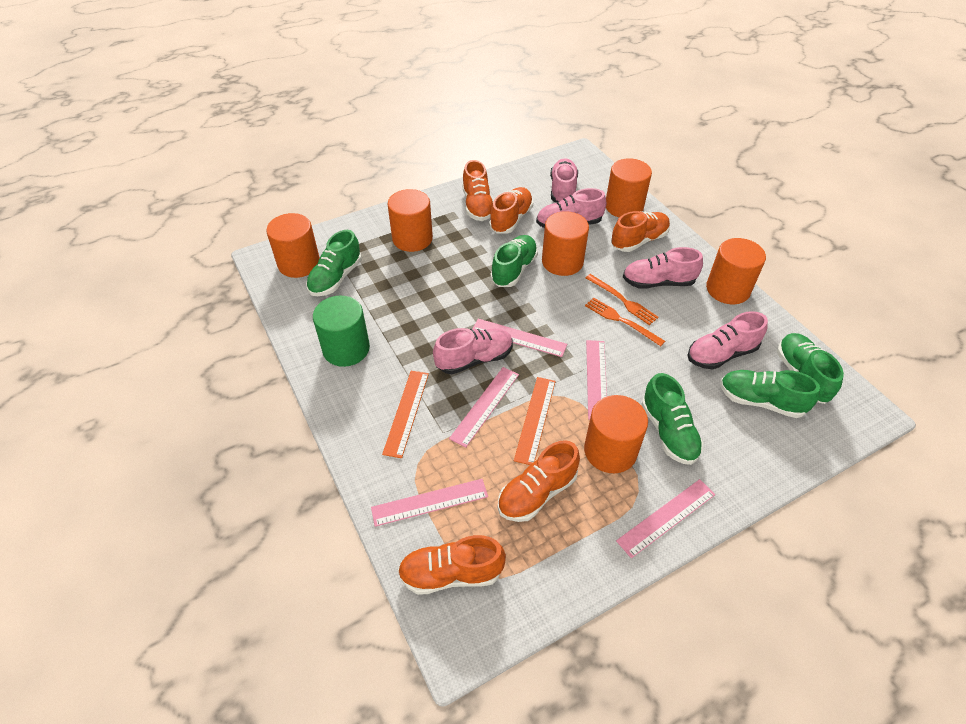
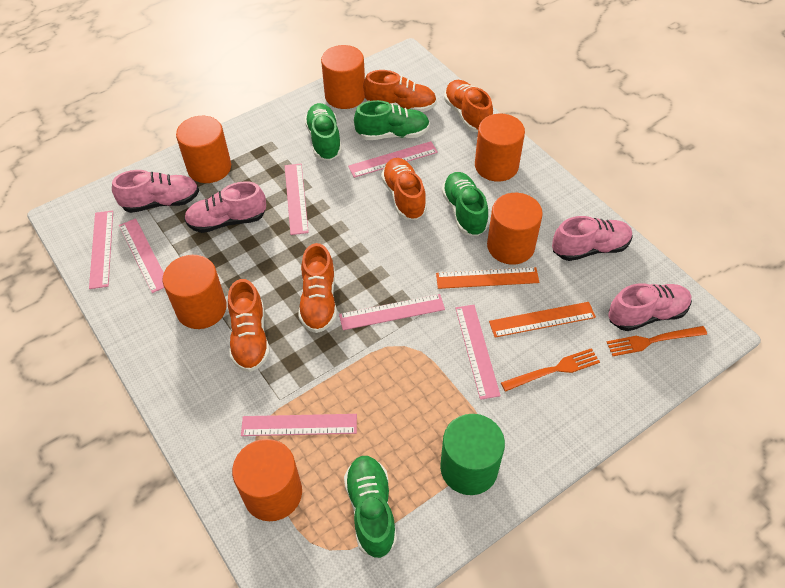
green shoe: [306,230,362,296] [490,235,538,287] [641,373,703,465] [720,370,820,418] [777,333,844,404] = 5 -> [305,103,342,161] [344,456,397,558] [354,100,430,140] [442,172,489,236] = 4
pink ruler: [371,479,488,527] [449,367,519,448] [473,319,567,357] [586,340,607,420] [616,479,715,558] = 5 -> [89,211,113,289] [119,218,164,293] [241,414,357,436] [285,163,309,235] [339,294,445,330] [348,141,438,178] [455,305,501,400] = 7
pink shoe: [433,328,513,374] [536,188,606,228] [550,158,578,203] [623,247,703,289] [687,311,768,369] = 5 -> [112,170,199,213] [184,181,266,233] [552,216,632,261] [608,283,692,331] = 4

